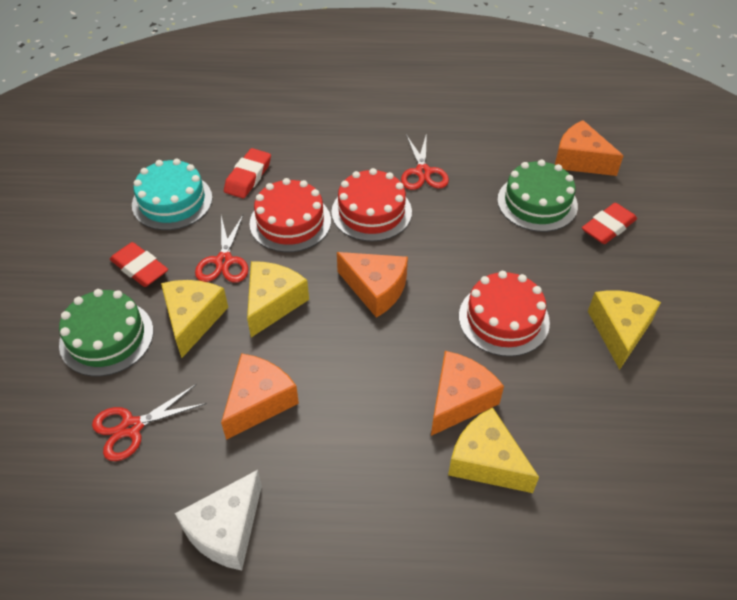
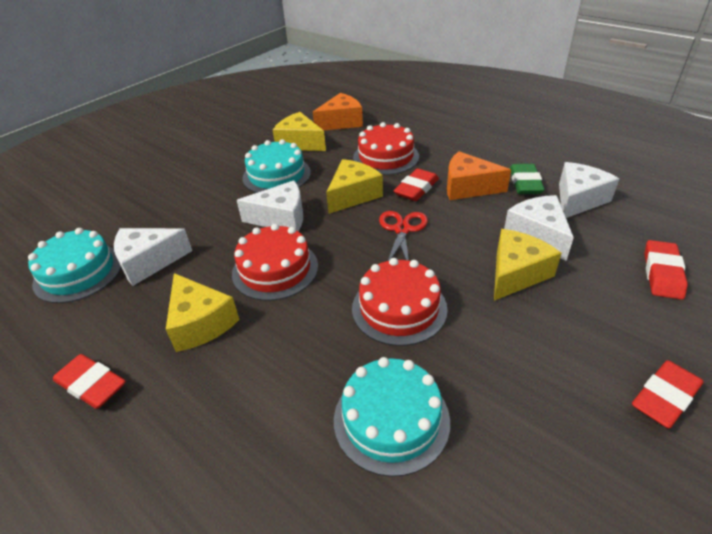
green cake: [59,289,153,376] [497,160,578,232] = 2 -> none = 0
green eraser: none = 0 -> [510,164,545,194] = 1
orange cheese: [221,353,299,440] [337,252,408,318] [431,351,504,436] [555,120,624,176] = 4 -> [313,93,363,130] [447,151,511,200] = 2
red eraser: [110,242,168,287] [224,148,271,198] [582,203,637,244] = 3 -> [53,354,126,409] [394,168,439,201] [632,360,704,429] [644,240,688,300] = 4
red scissors: [92,384,207,461] [195,215,248,283] [401,133,449,190] = 3 -> [379,211,428,261] = 1
turquoise cake: [132,158,213,230] = 1 -> [28,228,121,303] [243,139,311,193] [334,357,450,477] = 3
white cheese: [175,470,262,570] = 1 -> [114,228,192,286] [237,180,303,231] [504,195,574,261] [559,162,619,218] = 4

